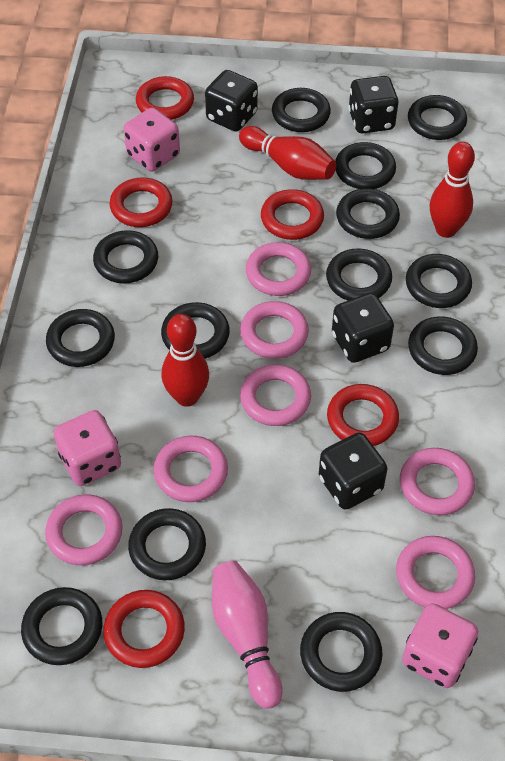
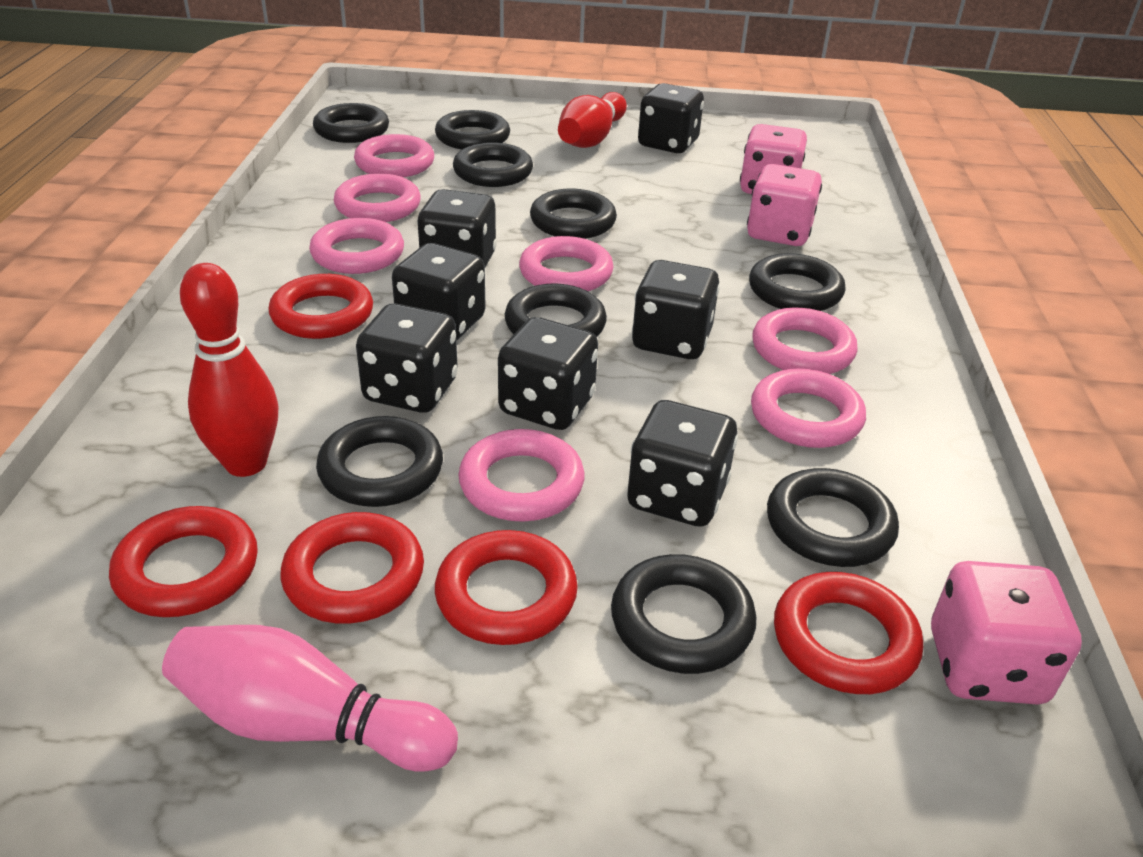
black dice: [205,70,258,131] [319,433,388,510] [332,293,394,363] [348,76,399,133] = 4 -> [356,303,458,413] [392,243,486,341] [417,189,497,267] [498,317,598,430] [627,400,738,527] [632,260,720,359] [638,83,704,153] = 7
black ring: [21,587,102,665] [46,309,115,367] [93,230,158,283] [128,508,206,580] [161,302,230,359] [272,88,331,132] [300,612,382,692] [326,248,392,301] [335,142,396,189] [336,189,400,239] [406,254,472,308] [408,95,467,140] [408,316,478,375] = 13 -> [313,103,389,143] [316,416,443,507] [435,110,510,149] [453,142,533,187] [505,284,607,337] [530,189,617,239] [611,554,756,674] [749,253,846,311] [767,468,899,567] = 9
red bowling pin: [161,314,209,407] [239,126,336,180] [430,142,475,238] = 3 -> [180,263,278,477] [558,92,627,148] = 2

